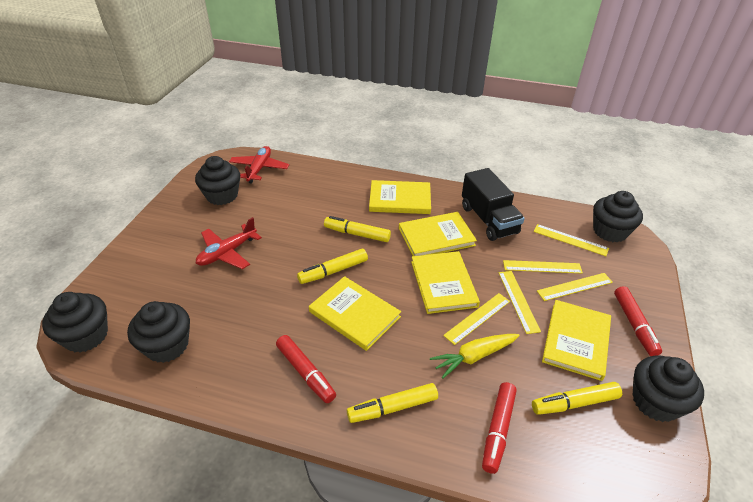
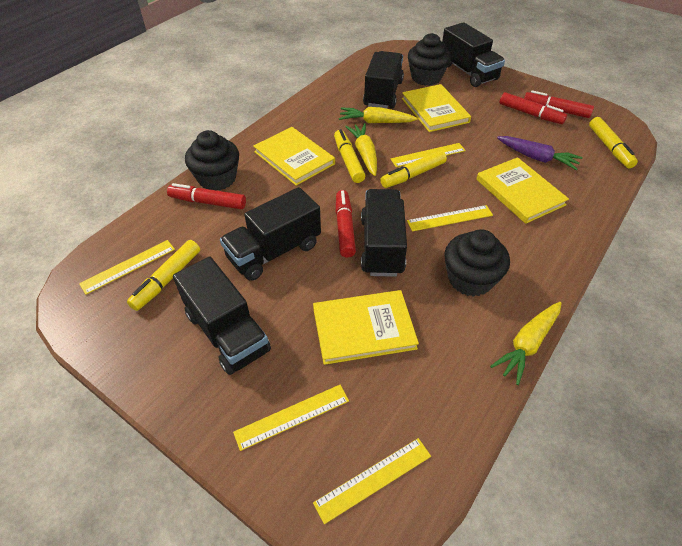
black cupcake: [42,292,108,352] [127,301,190,363] [195,156,240,205] [593,191,643,242] [633,356,704,422] = 5 -> [185,130,239,190] [408,33,451,86] [444,229,510,297] = 3
black truck: [462,168,525,241] = 1 -> [173,256,271,375] [220,187,321,281] [361,189,407,277] [363,51,404,109] [442,22,505,87] = 5
purple carrot: none = 0 -> [497,136,582,170] = 1
red marker: [276,335,336,403] [482,382,517,474] [614,286,662,356] = 3 -> [167,183,246,209] [336,190,356,258] [499,92,567,124] [524,90,594,118] = 4
red plane: [196,217,262,269] [229,146,289,183] = 2 -> none = 0
yellow book: [309,276,401,351] [369,180,431,214] [399,212,477,256] [411,251,480,314] [542,300,611,381] = 5 -> [253,127,335,186] [313,290,419,365] [402,84,471,132] [476,157,569,224] = 4
yellow carrot: [430,334,520,379] = 1 -> [339,107,418,123] [345,123,377,176] [490,302,561,385] = 3

